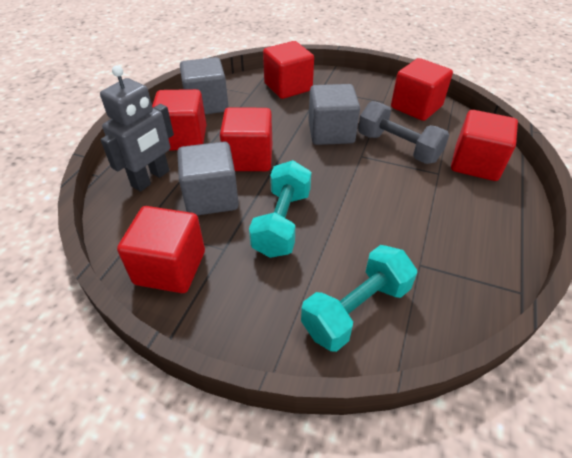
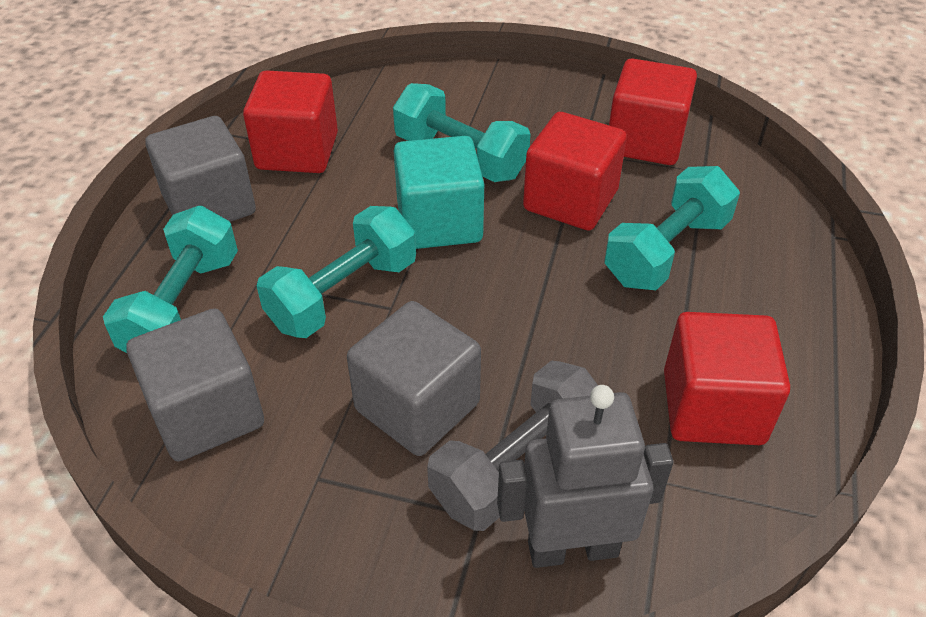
red cube: [117,206,205,293] [152,89,206,150] [220,107,272,171] [263,41,314,99] [391,58,453,121] [451,110,518,181] = 6 -> [243,70,338,173] [523,112,627,230] [609,58,697,165] [664,312,790,445] = 4
turquoise cube: none = 0 -> [394,136,484,249] = 1
turquoise dumbbell: [249,160,311,258] [301,245,417,352] = 2 -> [103,206,238,353] [257,206,416,338] [393,83,531,182] [604,166,740,290] = 4

